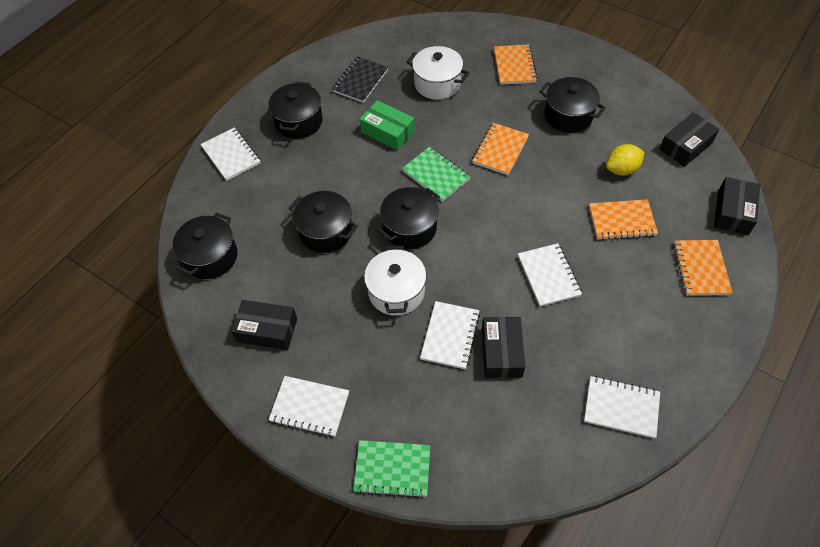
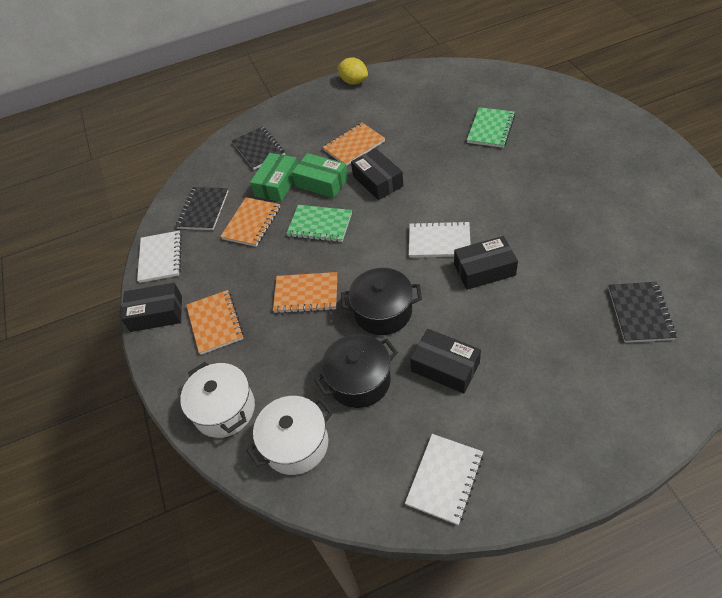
black notebook: [332,56,388,103] = 1 -> [176,187,229,230] [232,126,285,170] [608,282,677,343] = 3
black pot: [173,212,237,279] [268,81,323,139] [289,191,358,253] [378,187,440,249] [539,77,606,133] = 5 -> [314,334,398,408] [341,268,422,335] = 2
green box: [360,100,415,151] = 1 -> [250,153,298,202] [292,153,348,198] = 2
white notebook: [201,127,261,181] [269,376,349,437] [420,301,480,369] [518,243,582,307] [584,376,660,438] = 5 -> [137,231,182,283] [405,434,483,525] [409,221,471,258] = 3

